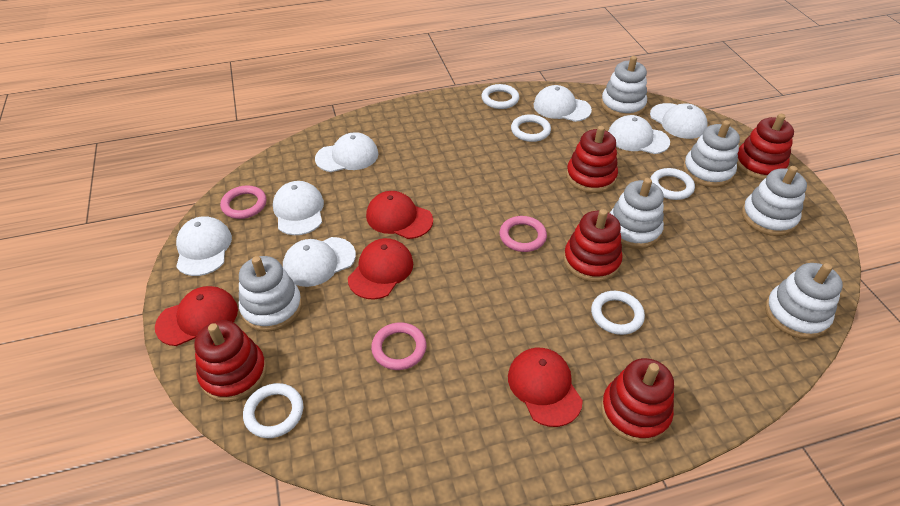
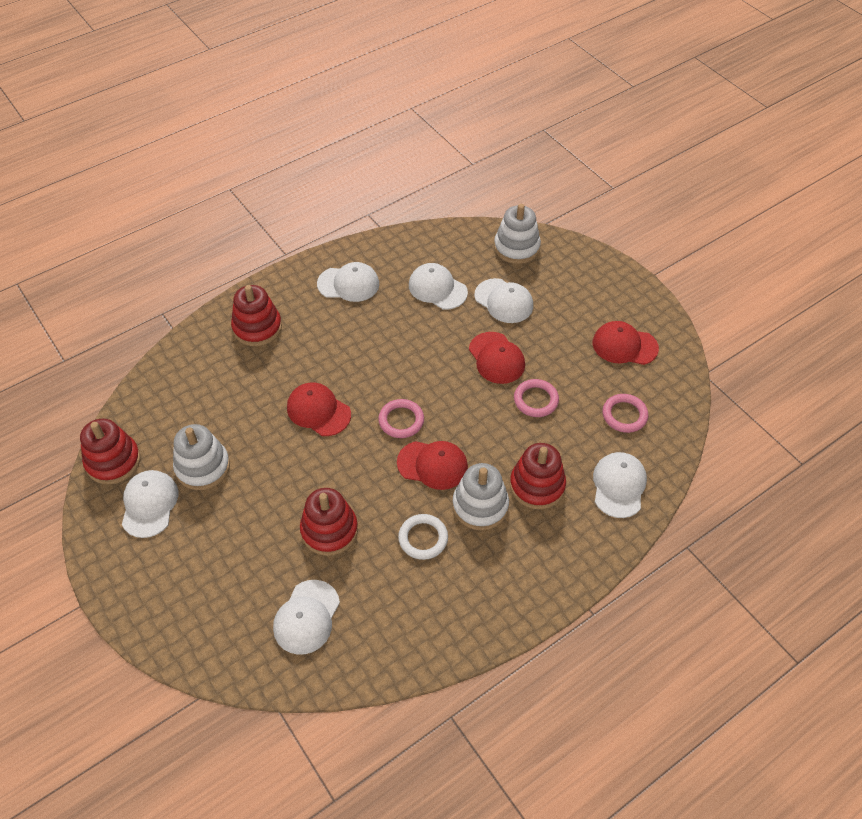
red stacking toy: [194,321,267,402] [564,209,623,282] [566,126,618,193] [601,358,674,443] [737,114,794,180] = 5 -> [80,419,141,484] [231,285,282,346] [300,488,358,556] [510,443,566,509] = 4
white cap: [176,216,232,276] [273,181,324,235] [283,237,356,287] [315,132,379,172] [533,85,592,122] [608,115,670,154] [650,103,707,139] = 7 -> [122,470,179,538] [273,580,340,655] [317,262,379,302] [409,263,468,309] [474,278,533,323] [593,452,647,518] = 6
white ring: [243,383,303,438] [481,84,519,109] [511,114,551,142] [591,291,645,335] [650,168,695,200] = 5 -> [398,514,448,560] = 1
white stacking toy: [239,256,302,332] [601,56,647,117] [610,178,664,249] [683,120,740,187] [742,166,807,236] [765,263,843,339] = 6 -> [173,424,230,490] [452,463,509,530] [494,204,541,264] = 3

